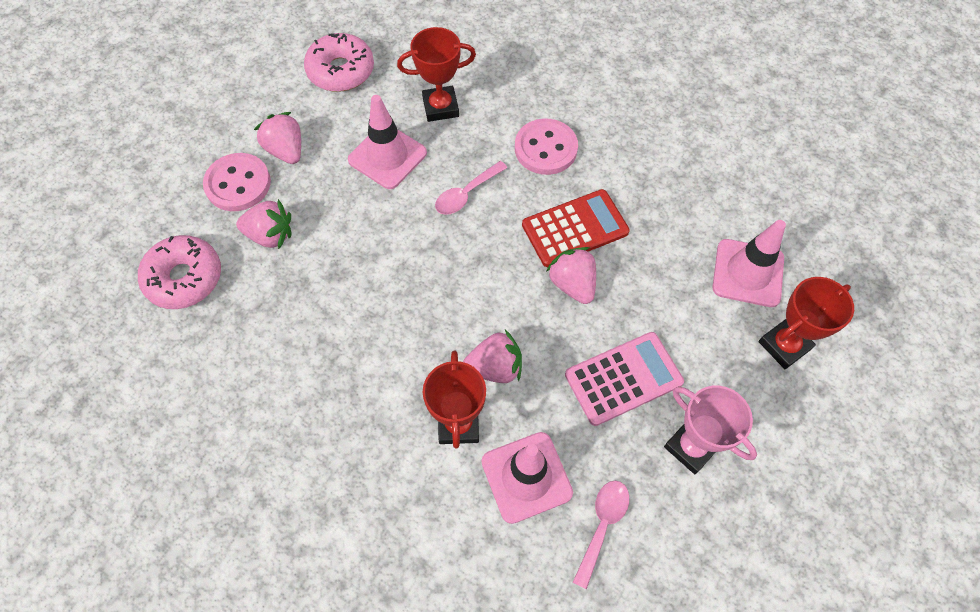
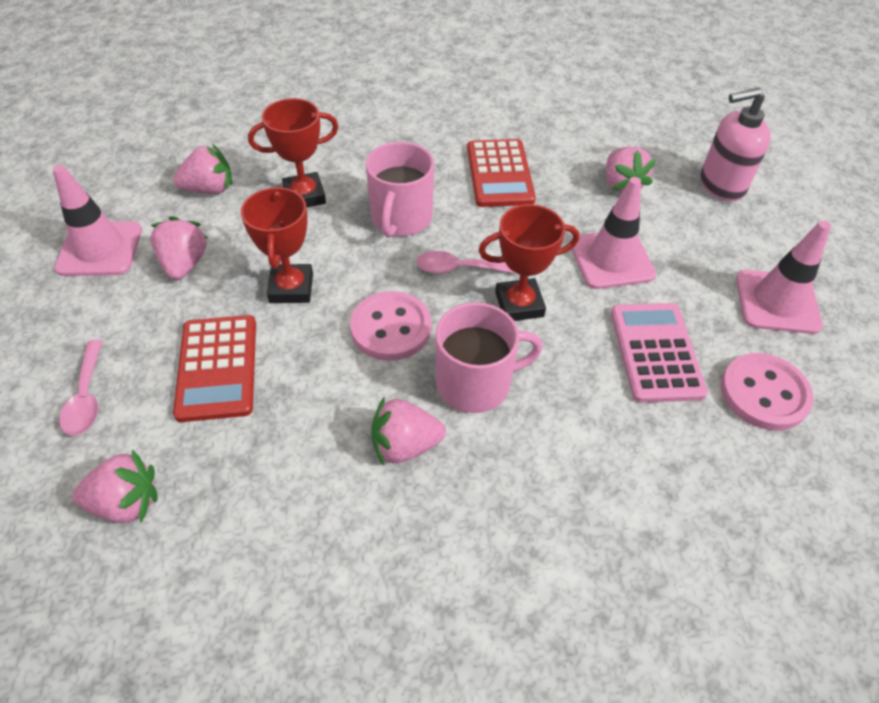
pink donut: [138,235,221,309] [304,33,374,92] = 2 -> none = 0
pink mug: none = 0 -> [366,142,434,237] [435,302,543,413] = 2
pink soap dispenser: none = 0 -> [700,88,770,202] = 1
pink strawberry: [236,199,291,249] [254,112,301,164] [463,330,522,383] [546,247,596,304] = 4 -> [72,450,158,523] [150,216,208,280] [173,144,232,194] [371,396,446,465] [606,147,656,193] = 5
pink trophy: [664,386,757,474] = 1 -> none = 0
red calculator: [522,189,630,267] = 1 -> [173,315,256,422] [467,139,536,207] = 2

